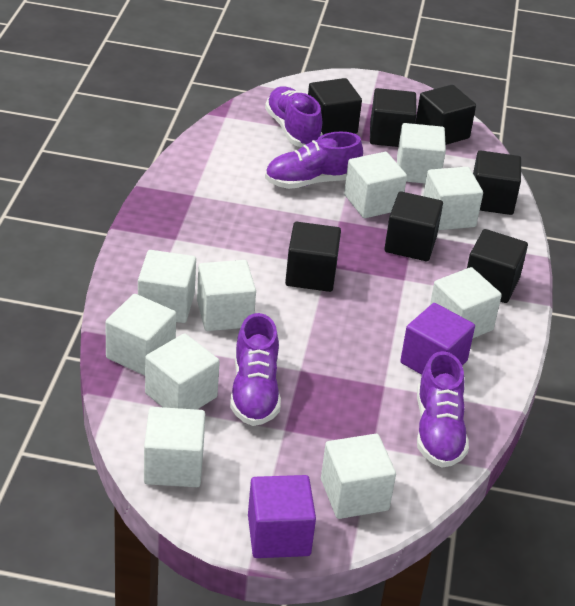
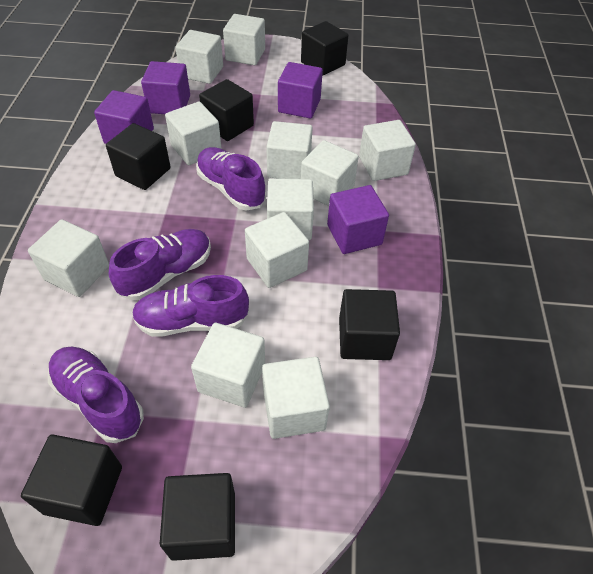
black cube: [285,222,341,292] [308,78,362,135] [370,88,417,147] [384,191,443,261] [415,85,476,145] [467,229,528,303] [473,150,521,215] = 7 -> [21,434,122,526] [106,123,171,190] [160,473,235,561] [199,79,254,141] [301,21,349,76] [339,289,400,360] = 6
purple cube: [248,475,316,558] [400,303,475,375] = 2 -> [94,90,154,144] [141,61,190,114] [278,62,323,119] [327,185,389,254] = 4
white cube: [105,294,176,376] [138,250,196,323] [144,407,205,487] [145,333,220,410] [197,260,256,331] [321,434,396,519] [344,152,407,218] [397,123,446,184] [423,167,483,230] [430,267,502,338] = 10 -> [28,219,109,297] [165,102,222,165] [175,30,223,84] [191,323,265,408] [223,14,265,65] [245,212,309,288] [262,357,330,439] [266,121,313,179] [267,178,314,240] [301,140,359,206] [359,120,416,181] = 11

